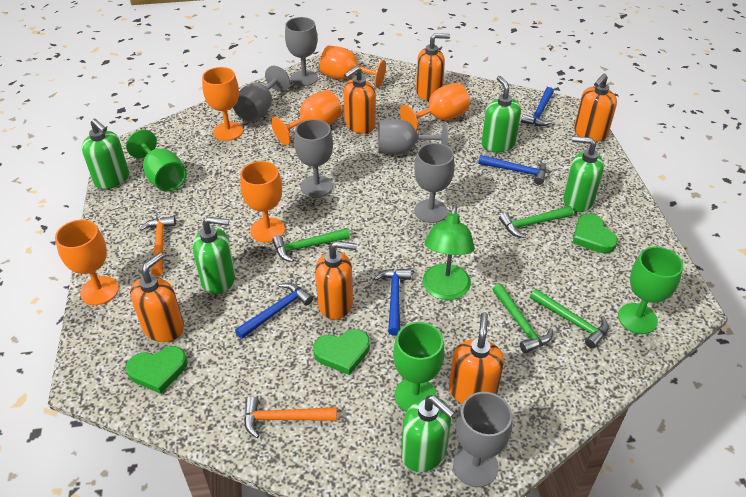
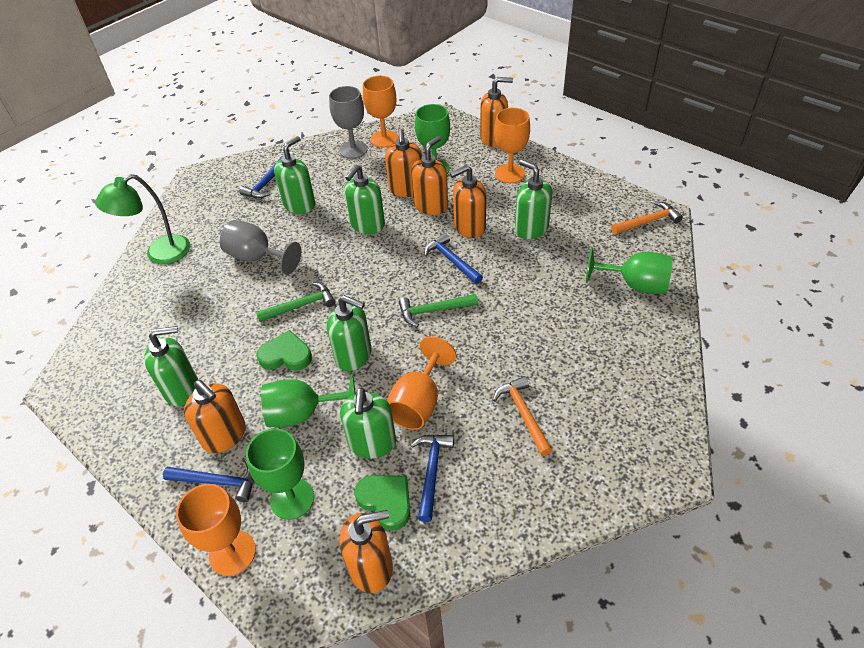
green goblet: [126,130,187,192] [393,322,444,412] [618,247,683,334] = 3 -> [246,428,314,520] [261,374,356,427] [415,104,450,174] [586,247,673,294] = 4
green hammer: [272,228,350,262] [492,283,553,354] [499,206,573,238] [530,289,609,349] = 4 -> [256,282,335,322] [399,294,478,327] = 2
green heart: [126,346,187,394] [313,329,370,375] [572,214,618,253] = 3 -> [257,330,312,371] [355,475,410,531] = 2
green soap dispenser: [82,118,129,189] [193,217,235,294] [401,395,455,472] [481,76,521,152] [563,136,604,212] = 5 -> [144,326,198,406] [274,136,315,214] [327,295,371,371] [340,387,396,459] [344,165,385,234] [515,160,552,239] = 6
grey goblet: [233,66,290,122] [285,17,318,86] [294,119,333,197] [378,119,448,155] [414,143,455,223] [453,392,512,487] = 6 -> [220,220,301,275] [329,86,368,159] = 2
orange goblet: [55,220,119,305] [202,67,243,141] [240,161,285,243] [271,90,342,145] [320,46,386,88] [400,83,470,132] = 6 -> [176,484,256,576] [363,76,398,148] [387,336,457,430] [494,108,530,183] = 4

